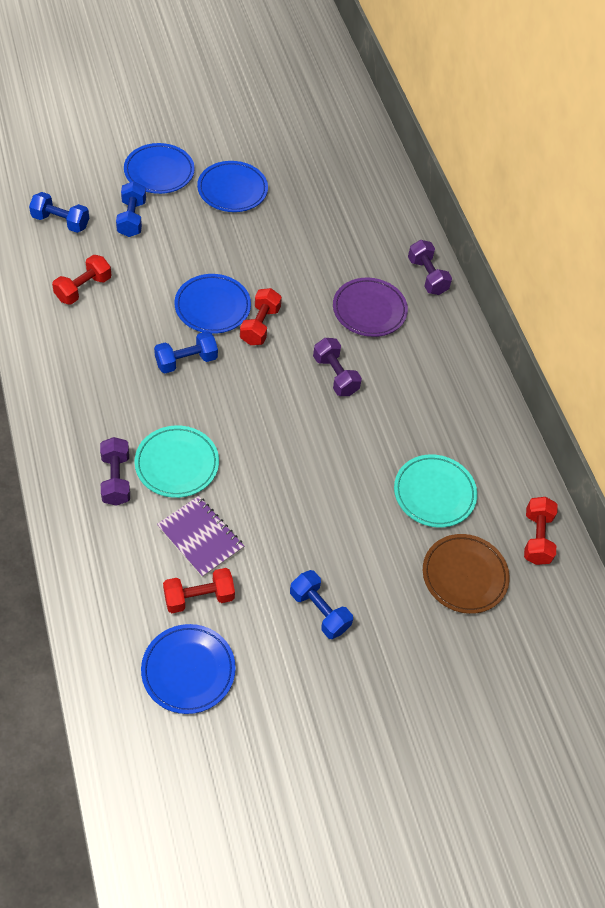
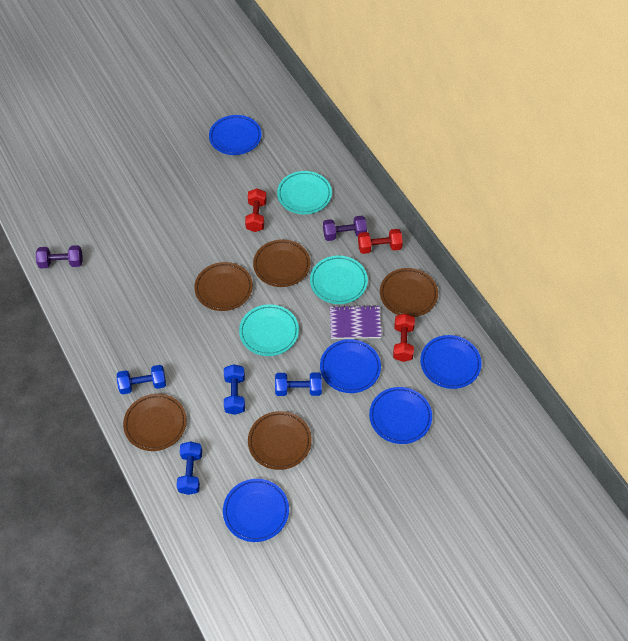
blue plate: [124,143,195,194] [141,624,236,714] [174,274,251,334] [197,161,268,212] = 4 -> [209,115,262,155] [223,479,289,542] [320,339,381,393] [369,387,432,444] [420,335,482,389] = 5
brown plate: [423,534,510,614] = 1 -> [123,394,187,451] [194,262,253,311] [248,411,312,470] [253,239,310,287] [380,268,438,317] = 5
purple dumbbell: [100,437,130,506] [313,338,362,396] [408,240,452,295] = 3 -> [36,245,83,269] [323,216,367,241] = 2
purple plate: [333,278,408,337] = 1 -> none = 0
red dumbbell: [52,255,111,305] [163,568,235,613] [240,288,282,345] [524,497,558,565] = 4 -> [245,188,267,232] [358,229,403,254] [393,314,415,362] = 3
turquoise plate: [134,425,219,498] [394,455,477,528] = 2 -> [239,304,299,356] [277,171,332,214] [310,256,368,304] = 3

